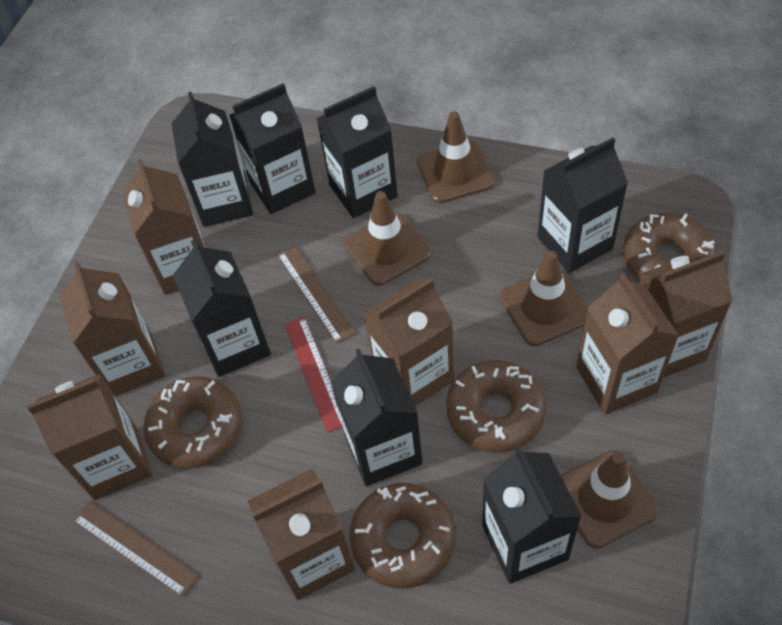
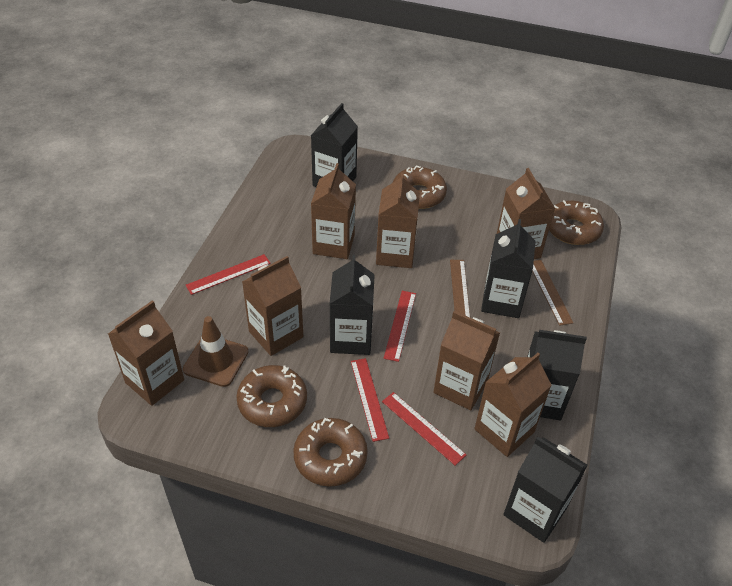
black carton: [171,92,253,227] [173,240,271,377] [229,83,316,214] [316,86,398,218] [331,348,423,486] [482,447,582,584] [538,138,628,273] = 7 -> [311,103,358,187] [330,255,375,355] [481,219,536,318] [503,437,588,543] [527,330,587,420] = 5
brown traffic cone: [344,191,430,286] [417,111,494,203] [500,251,588,346] [561,450,659,549] = 4 -> [183,316,248,387] = 1
red ruler: [284,317,342,433] = 1 -> [186,254,271,295] [351,358,389,442] [382,392,466,466] [384,291,416,362] = 4

